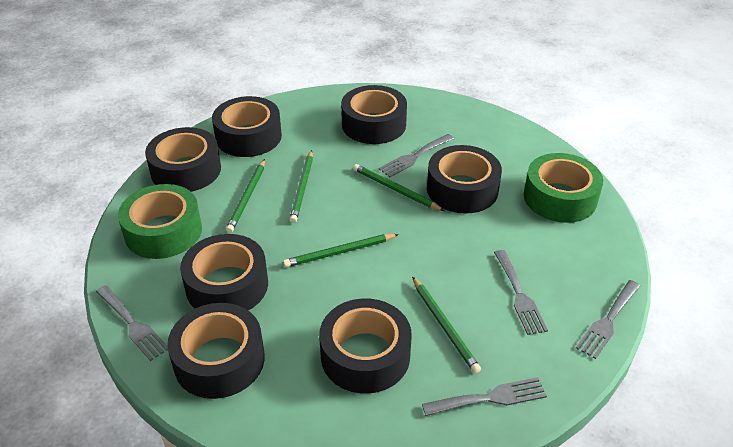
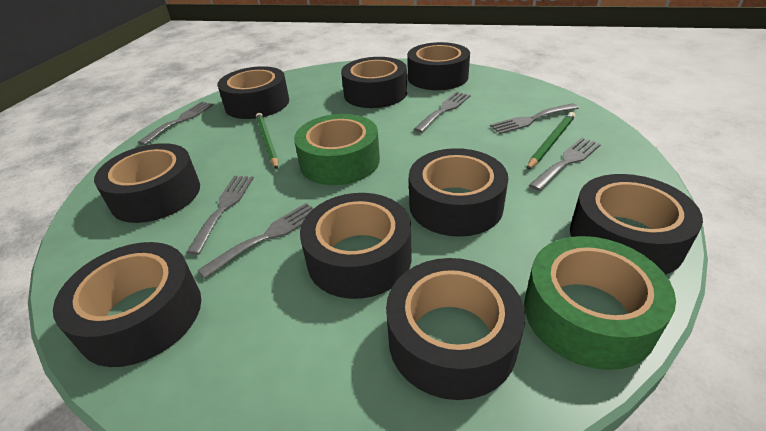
black tape: [145,127,221,192] [167,303,265,399] [180,234,268,310] [212,96,282,157] [319,298,412,394] [341,85,407,144] [427,145,502,214] = 7 -> [53,242,201,367] [94,143,200,223] [217,66,289,119] [300,193,412,299] [341,57,407,108] [386,258,525,400] [407,42,470,90] [409,148,508,237] [570,174,703,275] = 9
green pencil: [226,159,265,233] [283,234,399,267] [289,150,313,223] [353,164,444,211] [412,277,481,374] = 5 -> [256,113,278,169] [527,112,575,170] = 2
grey fork: [96,285,168,361] [379,134,454,177] [422,377,547,416] [494,250,548,335] [576,280,640,359] = 5 -> [138,102,214,145] [186,176,254,255] [197,203,314,278] [413,92,471,133] [490,103,579,134] [529,138,601,191] = 6

